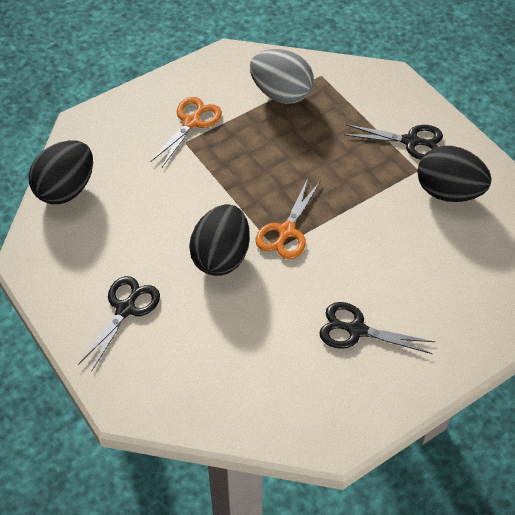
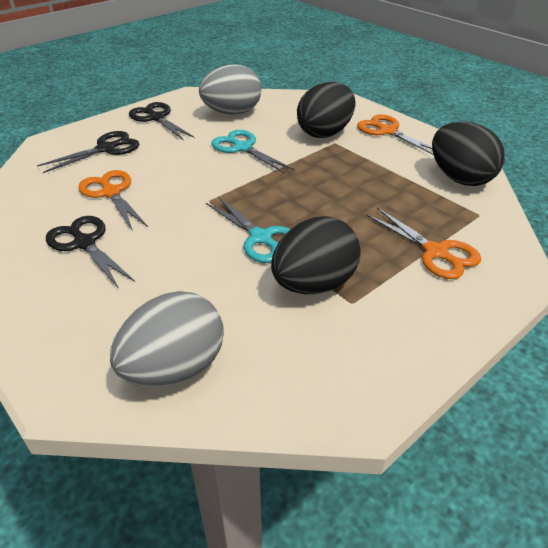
grey egg: [250,49,314,104] = 1 -> [110,291,224,387] [199,64,261,115] = 2
orange scissors: [150,97,222,167] [256,178,320,259] = 2 -> [78,170,148,231] [357,114,434,155] [366,208,481,279] = 3
turquoise scissors: none = 0 -> [206,196,290,263] [211,130,295,174] = 2

